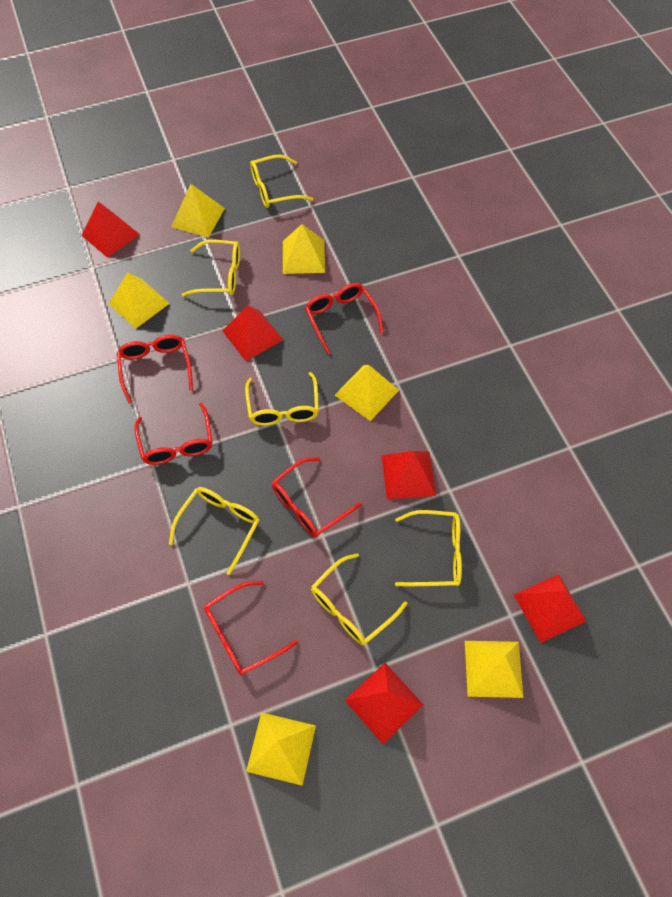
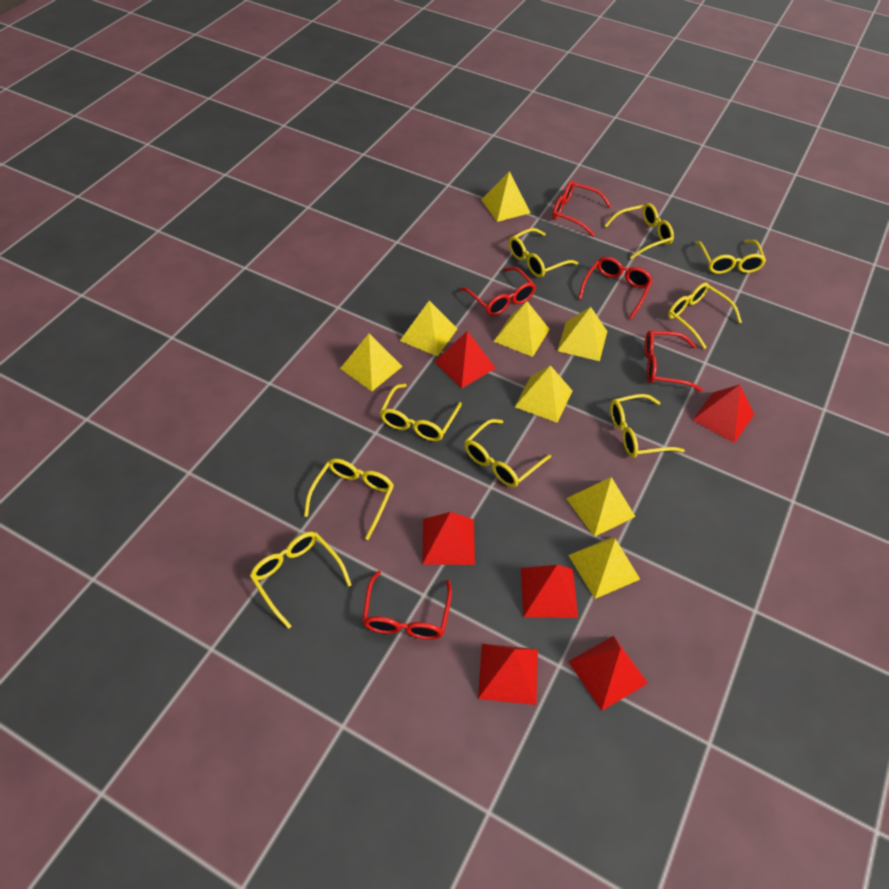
red pyramid: [81,202,140,258] [223,305,283,361] [345,663,423,744] [381,451,436,500] [514,574,586,643] = 5 -> [422,512,475,565] [434,331,496,389] [478,644,538,705] [521,565,578,618] [568,636,648,711] [693,385,754,443] = 6
yellow glasses: [169,487,259,575] [182,239,240,297] [245,372,319,426] [250,155,313,208] [311,553,407,645] [395,510,462,586] = 6 -> [250,532,352,629] [304,459,394,540] [380,384,462,441] [465,419,551,487] [509,228,578,278] [604,203,674,259] [610,394,685,458] [668,283,742,349] [695,240,766,274] = 9
yellow pyramid: [109,272,170,329] [171,184,225,238] [246,712,316,786] [283,224,325,274] [334,365,399,421] [465,641,524,698] = 6 -> [340,334,403,391] [400,300,457,356] [481,171,530,222] [493,301,550,357] [515,365,573,423] [557,307,607,361] [566,477,636,537] [568,537,640,599] = 8

